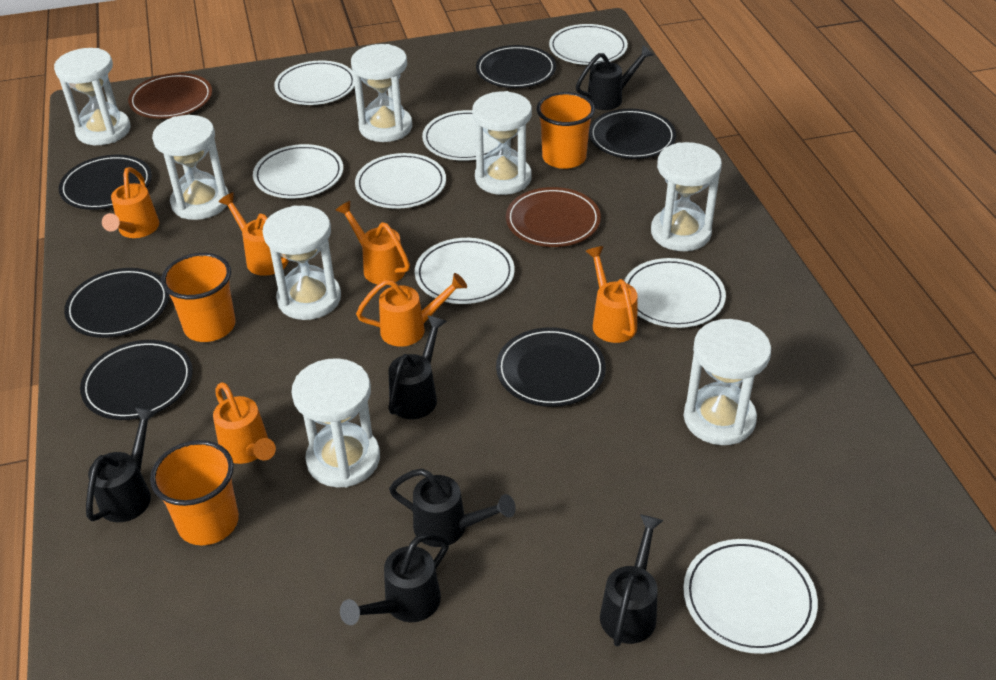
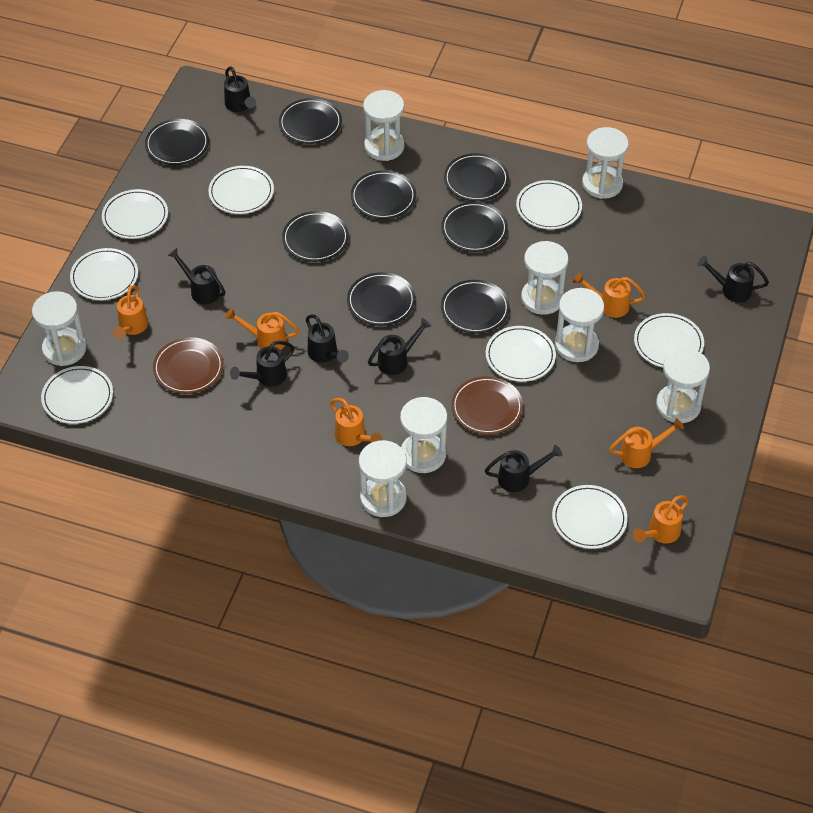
black plate: [59,155,152,210] [64,268,169,338] [80,340,193,420] [476,45,556,88] [496,327,606,407] [589,109,676,159] = 6 -> [145,119,209,165] [279,98,342,144] [282,211,349,262] [347,272,416,326] [351,170,416,219] [441,202,508,252] [441,280,510,333] [444,153,509,201] = 8
black watering can: [86,408,157,522] [340,534,449,625] [388,316,447,419] [389,469,516,547] [576,45,653,110] [600,515,663,647] = 6 -> [167,248,225,304] [224,66,256,112] [230,341,295,387] [306,315,349,363] [368,318,431,375] [485,445,562,492] [697,256,769,303] = 7
orange cup: [150,440,239,545] [161,253,236,342] [537,92,595,169] = 3 -> none = 0

